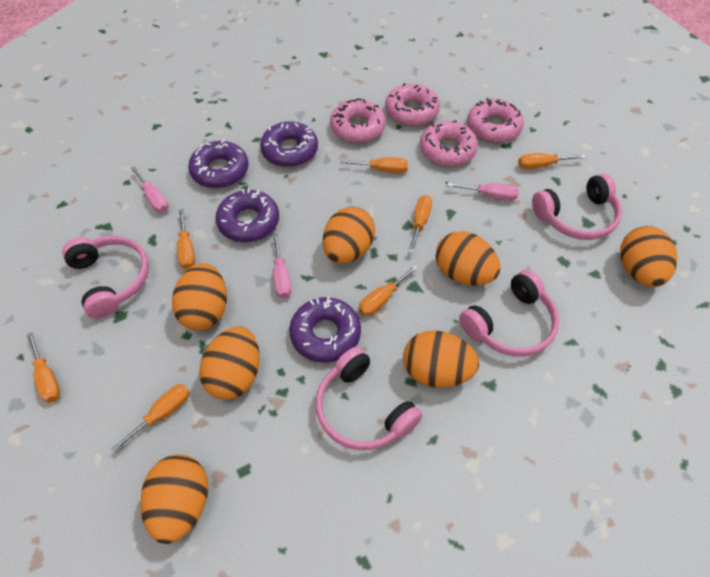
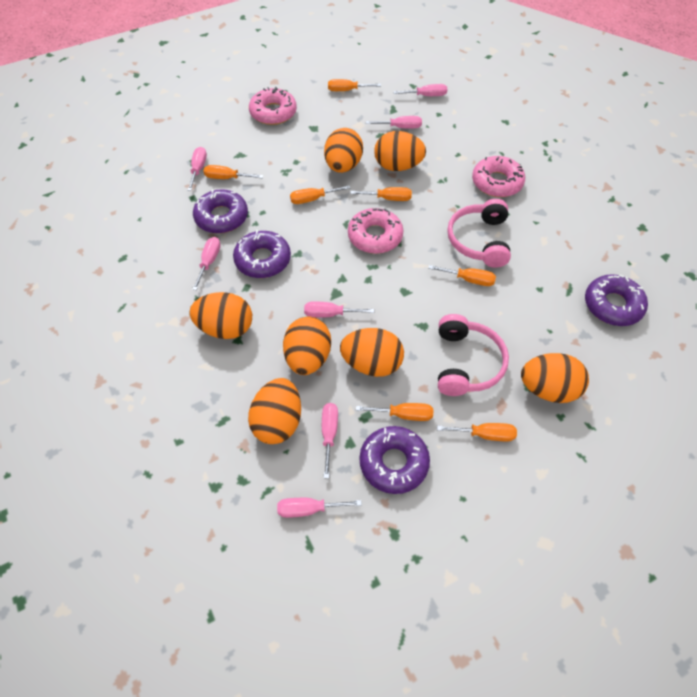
pink donut: [330,98,386,143] [385,83,440,126] [420,120,478,166] [467,98,524,143] = 4 -> [249,87,297,125] [348,208,403,254] [472,156,525,197] = 3
pink headphones: [62,236,149,319] [316,347,422,450] [459,270,559,357] [532,174,622,240] = 4 -> [438,314,509,396] [447,199,511,268] = 2
pink screwdriver: [131,166,169,213] [273,234,292,298] [447,183,519,201] = 3 -> [187,147,207,191] [192,237,221,290] [277,498,362,518] [304,301,374,317] [322,403,338,478] [366,116,422,128] [393,84,447,96] = 7

